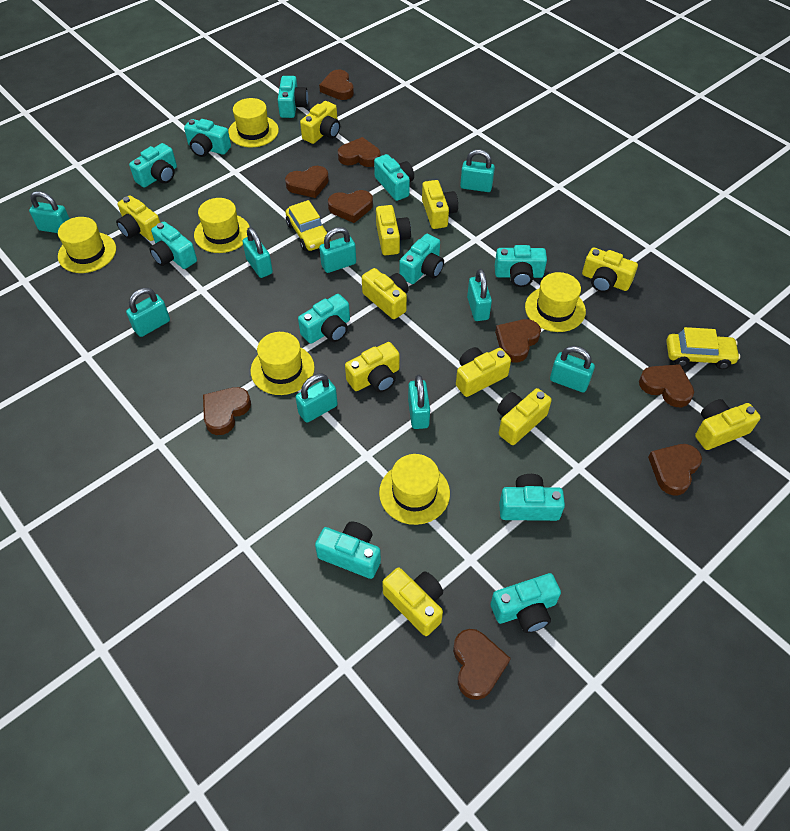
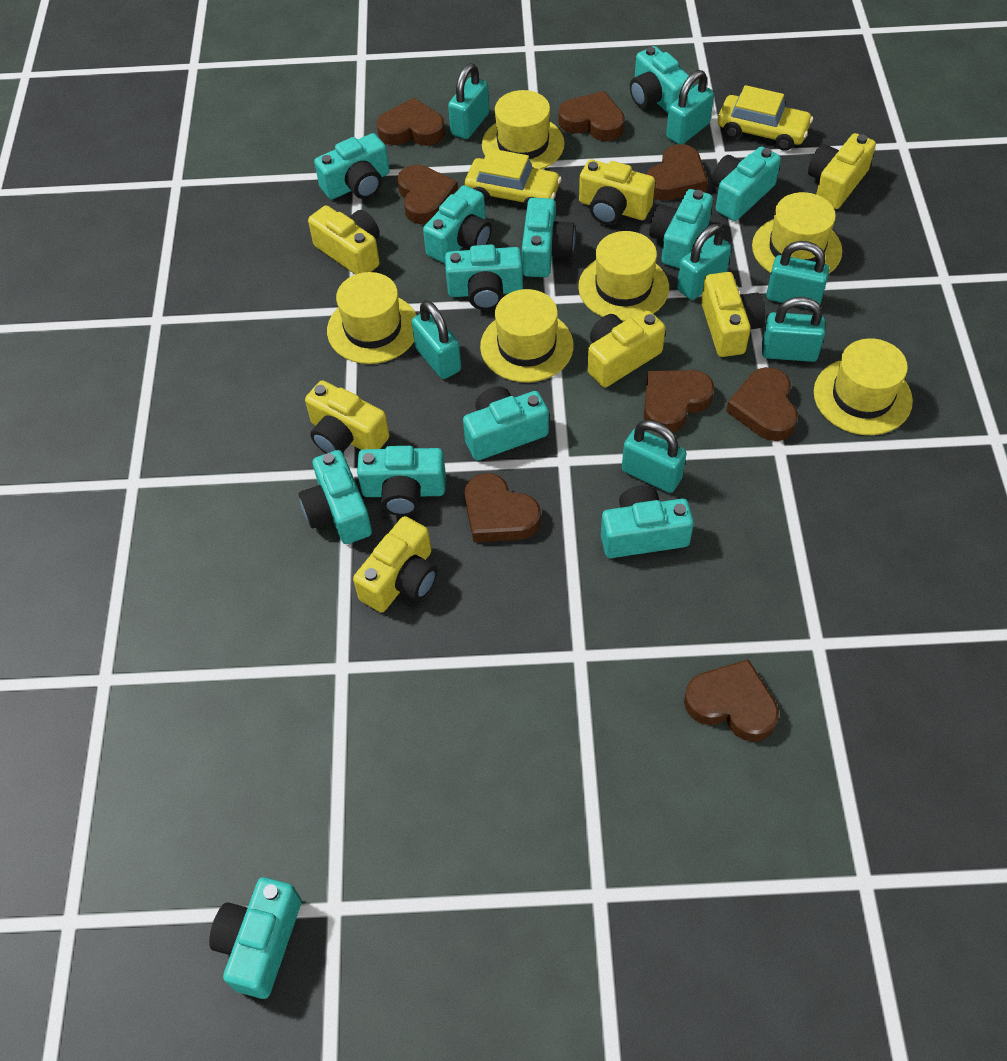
brown heart: [203,387,251,435] [285,166,329,198] [319,70,354,100] [328,190,373,223] [338,137,380,167] [453,629,511,700] [495,319,541,362] [639,364,694,407] [648,444,702,495] = 9 -> [377,98,445,146] [398,165,458,224] [465,473,541,542] [558,91,625,141] [644,370,714,433] [646,144,708,201] [684,659,779,742] [726,367,798,441] = 8
turquoise camera: [129,143,177,188] [150,221,197,269] [184,119,231,157] [278,76,308,118] [298,294,350,344] [315,522,381,579] [374,154,414,201] [399,234,444,284] [490,573,561,633] [495,245,547,287] [499,474,565,521] = 11 -> [209,878,302,999] [299,450,372,544] [314,133,389,199] [357,446,446,516] [423,185,492,263] [445,244,523,310] [463,386,549,461] [522,198,575,277] [601,485,694,558] [630,46,694,113] [649,189,713,268] [711,146,781,221] = 12
turquoise padlock: [29,191,70,233] [126,288,170,337] [242,227,273,278] [295,373,338,423] [319,227,356,273] [408,375,430,429] [460,149,495,192] [467,269,492,321] [550,346,595,392] = 9 -> [412,300,461,379] [448,63,489,139] [622,420,686,493] [666,70,714,144] [677,224,731,300] [762,297,825,362] [766,241,829,309] = 7
yellow camera: [116,195,160,241] [300,101,340,144] [345,342,400,392] [362,268,409,319] [376,205,411,255] [382,567,443,636] [422,180,458,229] [456,347,511,397] [497,388,552,445] [582,247,638,293] [695,399,761,450] = 11 -> [305,380,389,454] [308,206,380,275] [353,516,438,613] [579,160,655,225] [588,311,666,387] [701,272,765,357] [808,133,876,209] = 7

